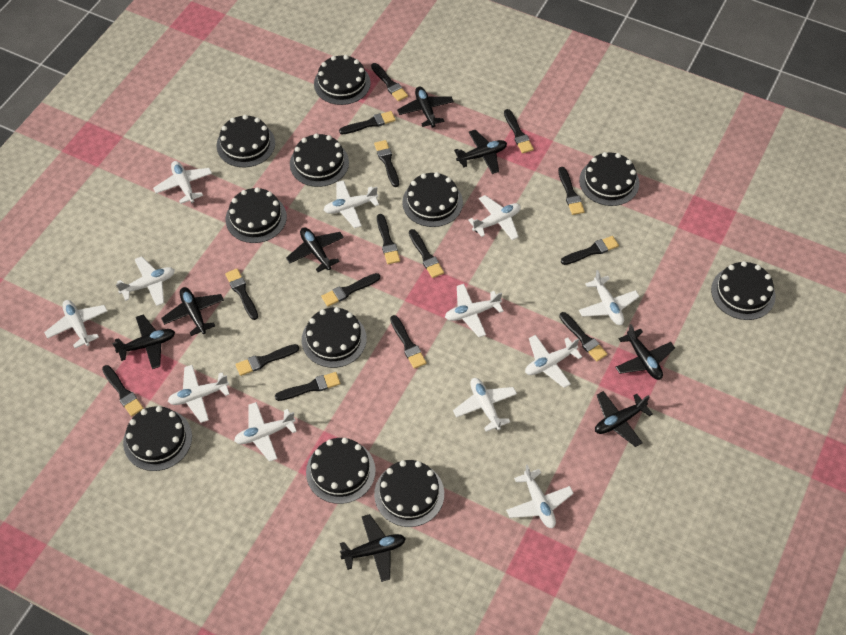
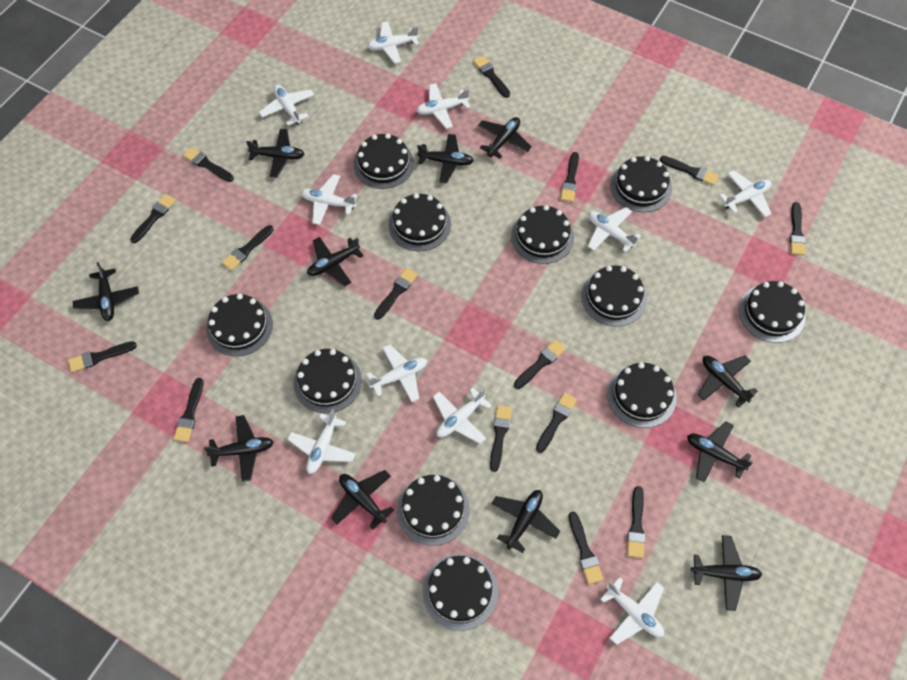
black plane: [112,315,175,369] [161,287,224,336] [286,227,344,272] [340,514,406,582] [397,86,454,128] [454,130,507,174] [595,391,653,447] [615,324,675,380] = 8 -> [72,262,139,321] [204,415,274,482] [246,129,304,178] [307,237,363,287] [331,470,394,530] [417,134,474,183] [478,117,532,159] [492,490,560,553] [687,422,753,482] [691,535,762,611] [698,355,758,407] = 11
white plane: [44,300,107,348] [116,256,175,306] [153,161,212,204] [168,365,230,423] [234,402,297,462] [324,180,379,228] [445,284,503,337] [453,378,517,432] [468,195,521,240] [506,464,574,528] [525,335,582,388] [579,270,640,325] = 12 -> [259,85,314,125] [287,409,356,474] [301,174,357,225] [366,344,427,402] [367,21,419,64] [416,83,470,129] [433,388,492,444] [588,207,641,252] [600,577,664,645] [719,170,771,217] = 10

